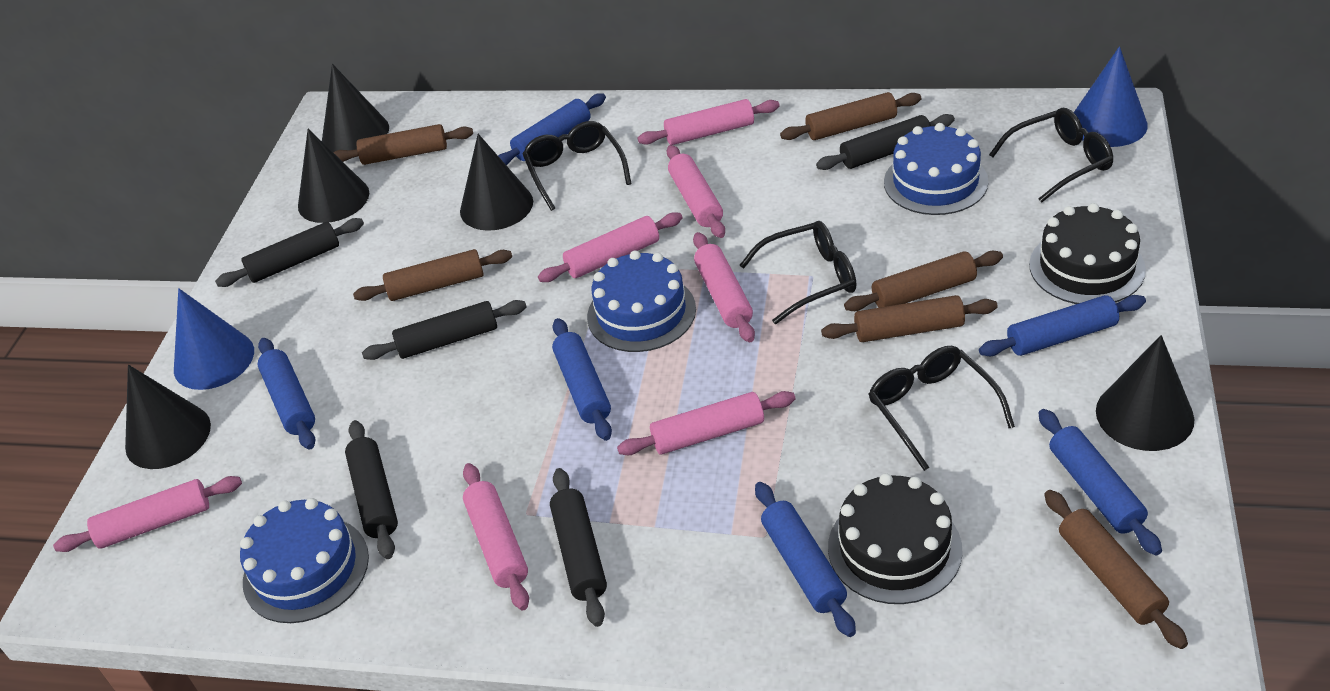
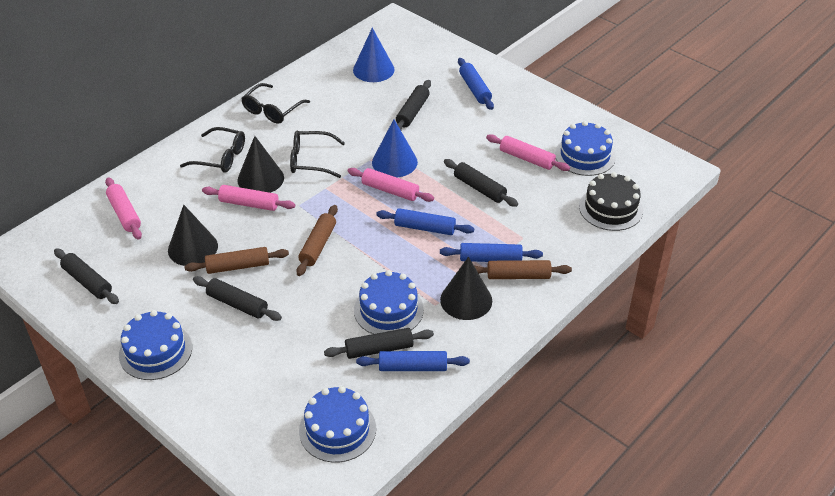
black cake: [828,473,963,604] [1029,203,1146,304] = 2 -> [579,172,643,231] = 1
black cone: [125,365,211,469] [298,129,369,223] [322,64,389,152] [460,134,533,231] [1096,335,1195,451] = 5 -> [168,205,218,266] [237,136,284,193] [440,257,492,320] = 3
black glasses: [523,121,632,211] [740,221,857,324] [869,346,1015,471] [989,108,1113,203] = 4 -> [180,127,245,173] [241,83,310,124] [290,131,345,178] = 3
blue cake: [240,498,369,623] [587,250,696,352] [884,123,988,215] = 3 -> [119,310,192,380] [299,386,376,463] [354,270,424,334] [555,121,616,176] = 4
blue rolling pin: [258,338,316,449] [498,93,606,165] [552,318,612,441] [755,482,856,637] [979,295,1146,356] [1038,409,1162,556] = 6 -> [356,351,470,371] [376,208,474,235] [440,243,543,262] [458,58,494,110] = 4
brown rolling pin: [333,124,473,165] [353,249,512,301] [780,92,921,140] [821,295,998,342] [844,251,1003,311] [1044,490,1188,649] = 6 -> [184,247,289,274] [296,205,338,276] [474,260,572,279] = 3
pink rolling pin: [53,476,242,552] [463,463,529,610] [538,212,683,282] [617,391,795,455] [638,99,780,145] [667,145,725,238] [693,232,755,343] = 7 -> [105,177,142,240] [202,185,295,211] [347,168,434,202] [486,134,570,171] = 4

